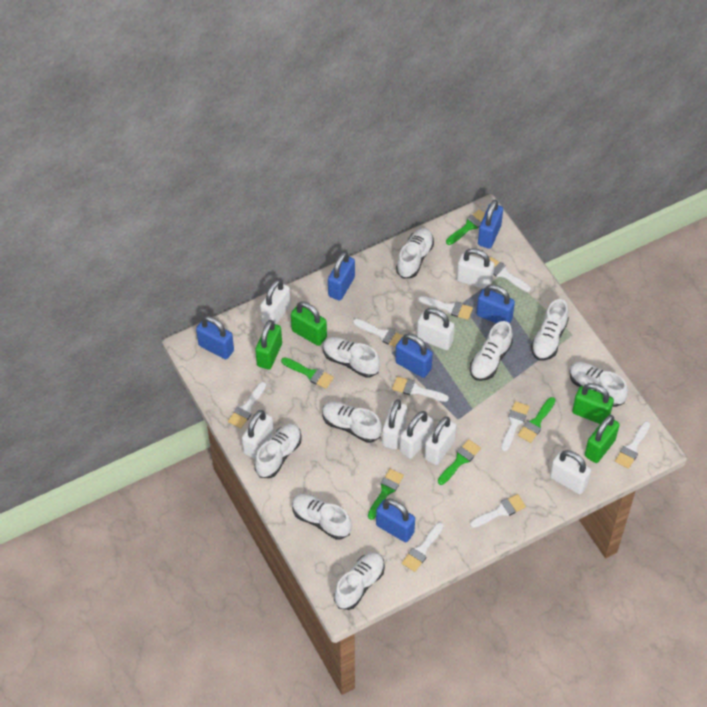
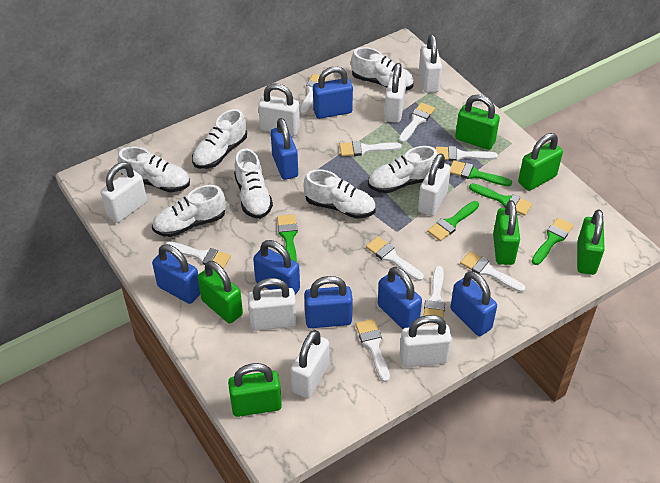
blue padlock: [196,316,234,359] [328,251,355,301] [376,498,415,542] [395,334,433,378] [476,284,515,324] [478,200,503,249] = 6 -> [152,244,200,304] [253,240,300,295] [271,118,298,180] [304,276,353,328] [313,66,353,119] [378,267,422,329] [450,271,497,336] = 7
green padlock: [255,320,282,370] [291,301,327,346] [572,383,614,424] [585,415,620,463] = 4 -> [198,261,243,323] [228,363,282,417] [455,95,500,150] [493,200,520,265] [518,133,563,191] [577,209,605,275] = 6
white shoe: [255,424,302,478] [292,494,352,540] [322,402,382,443] [323,337,380,378] [334,552,385,610] [396,228,434,279] [470,321,513,381] [531,299,569,361] [569,362,628,407] = 9 -> [118,147,190,192] [152,185,226,237] [192,109,247,169] [234,148,273,219] [303,169,376,219] [351,47,414,90] [368,146,438,193] = 7

